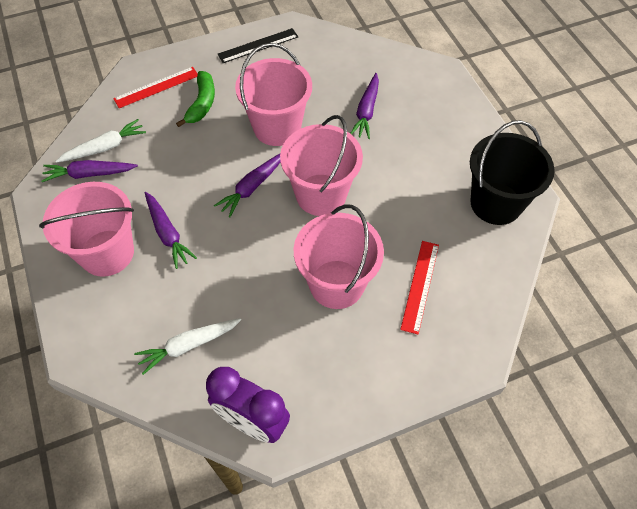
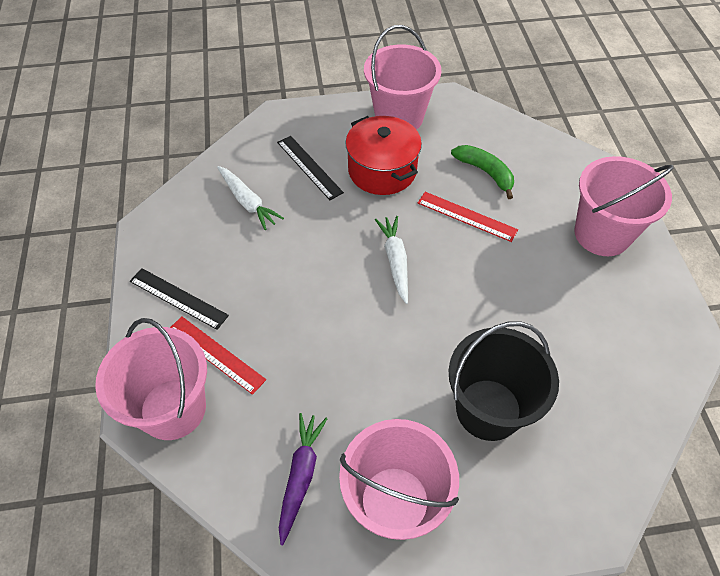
black ruler: [217,28,298,63] = 1 -> [130,268,229,330] [277,136,344,200] = 2
purple carrot: [41,160,138,182] [145,192,197,269] [214,154,281,217] [350,73,379,139] = 4 -> [279,413,328,545] = 1
purple clock: [206,367,290,443] = 1 -> none = 0
red pot: none = 0 -> [346,116,422,195] = 1

